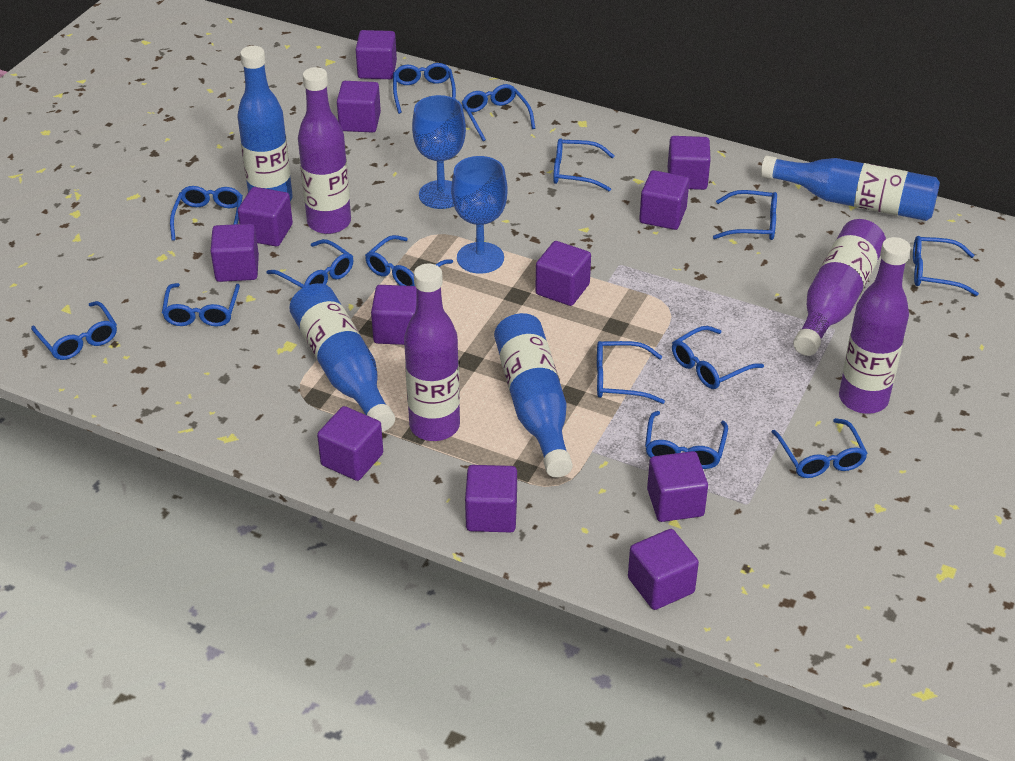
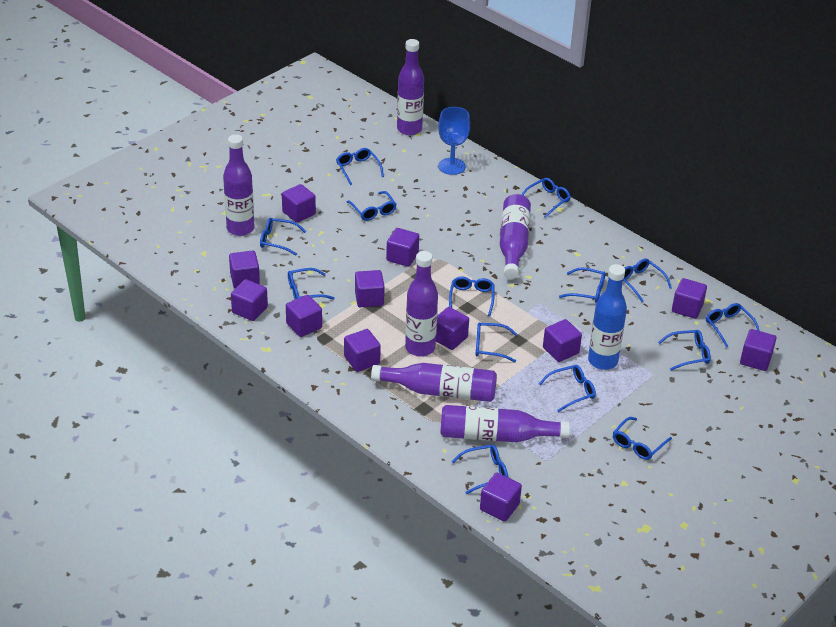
blue bottle: [238,46,293,201] [289,283,395,432] [494,313,573,478] [760,155,940,221] = 4 -> [588,264,627,370] = 1
blue goblet: [412,95,466,209] [451,156,508,274] = 2 -> [438,107,470,175] = 1
purple bottle: [298,67,351,234] [404,263,460,441] [793,219,886,356] [839,237,911,414] = 4 -> [223,134,254,236] [371,363,497,402] [397,39,424,135] [405,251,438,356] [440,405,570,442] [500,194,531,279] = 6

